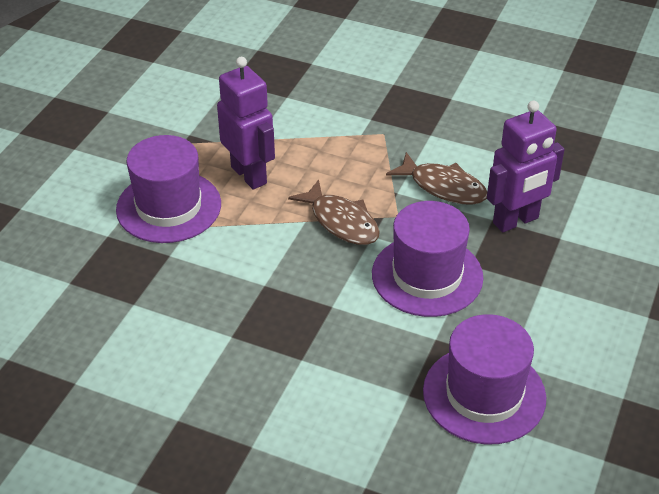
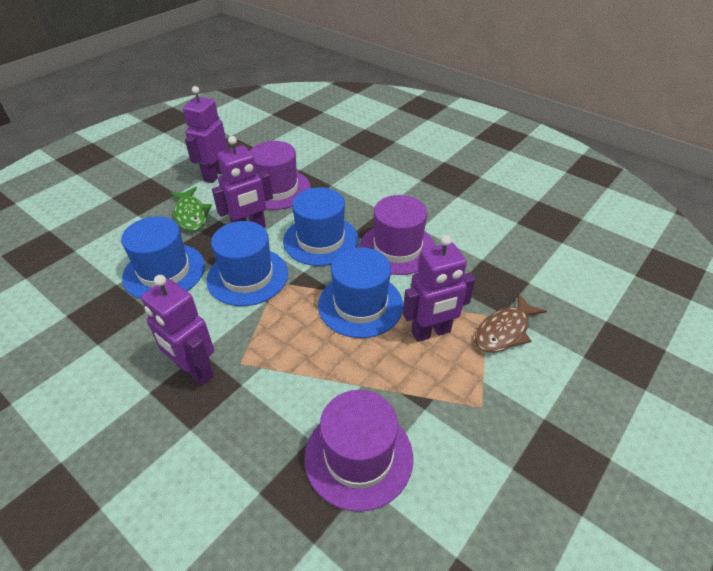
blue hat: none = 0 -> [121,216,205,299] [206,221,288,306] [283,187,358,266] [318,247,403,338] = 4
brown fish: [288,179,380,245] [386,152,487,205] = 2 -> [475,293,547,353] = 1
green fish: none = 0 -> [170,187,212,231] = 1
purple robot: [217,57,275,190] [487,101,565,233] = 2 -> [141,275,214,386] [183,86,228,183] [212,136,273,228] [403,235,475,342] = 4

